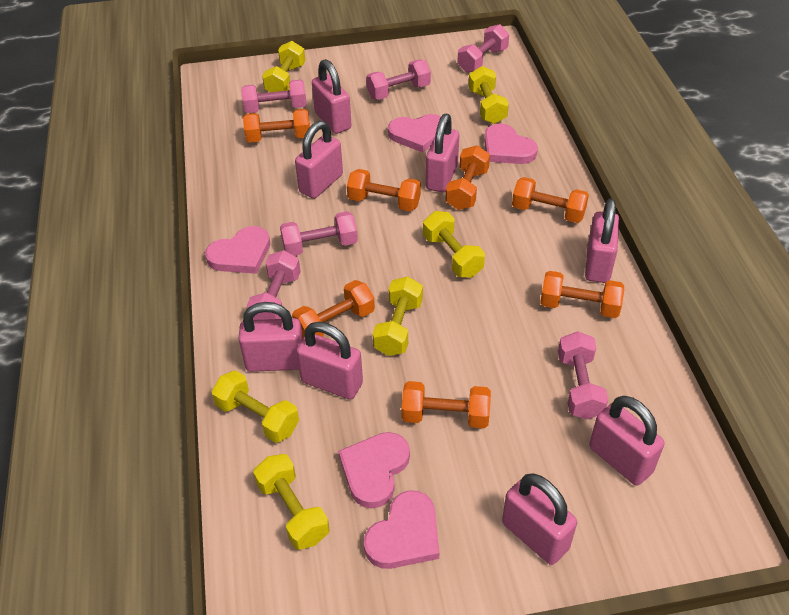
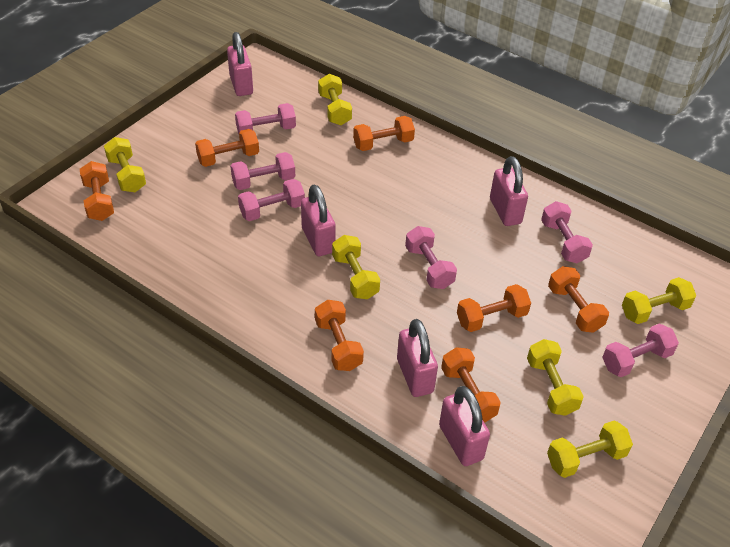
pink heart: [205,226,270,274] [338,432,410,509] [364,490,439,569] [388,114,441,153] [484,123,538,164] = 5 -> none = 0
pink padlock: [238,302,303,372] [295,121,343,199] [296,322,363,399] [312,59,351,134] [426,114,459,192] [502,473,577,565] [585,199,619,283] [589,396,665,486] = 8 -> [227,32,253,96] [301,185,336,256] [397,319,438,397] [439,386,490,466] [490,156,528,226] = 5

